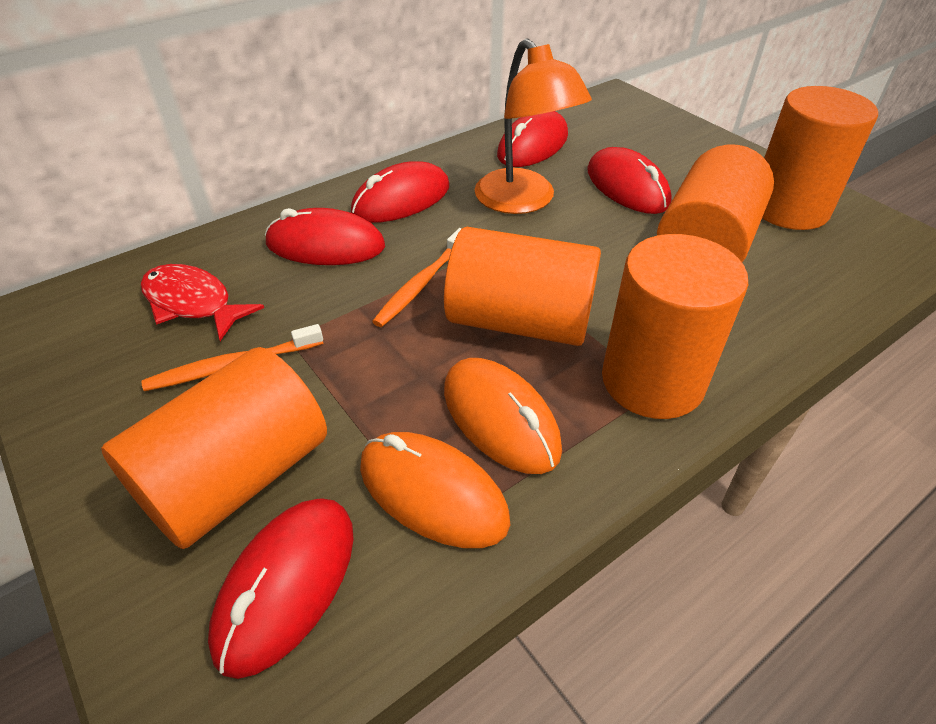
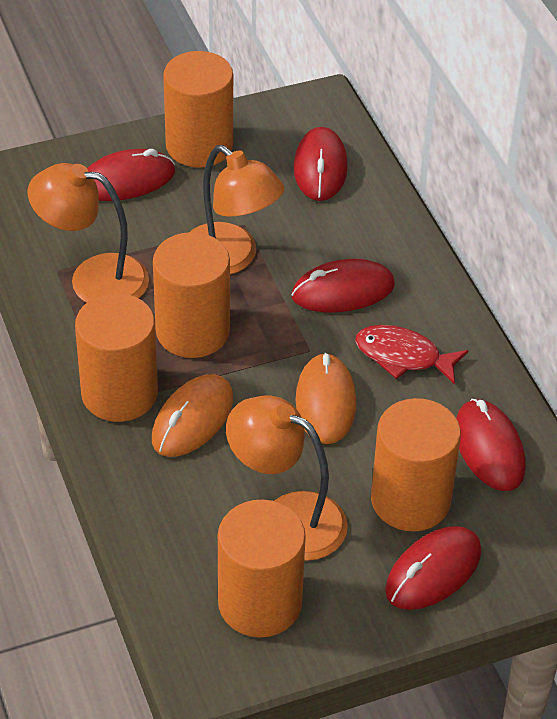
orange lamp: [475,38,592,214] = 1 -> [28,163,149,303] [190,145,284,274] [226,395,348,561] = 3
orange toothbrush: [141,324,323,391] [372,228,462,327] = 2 -> none = 0

